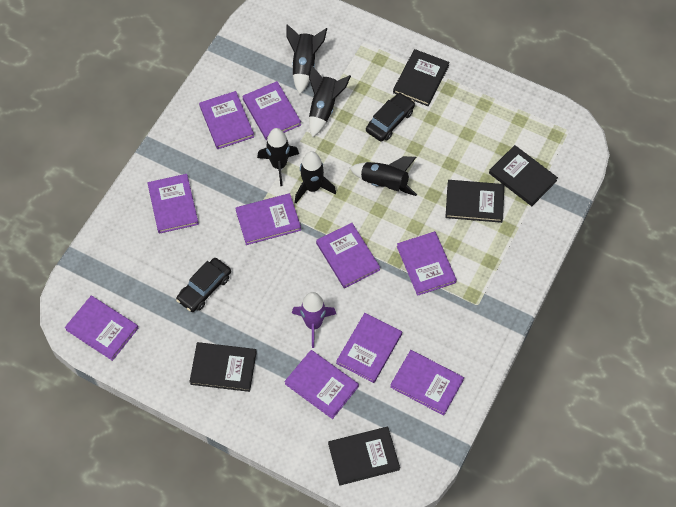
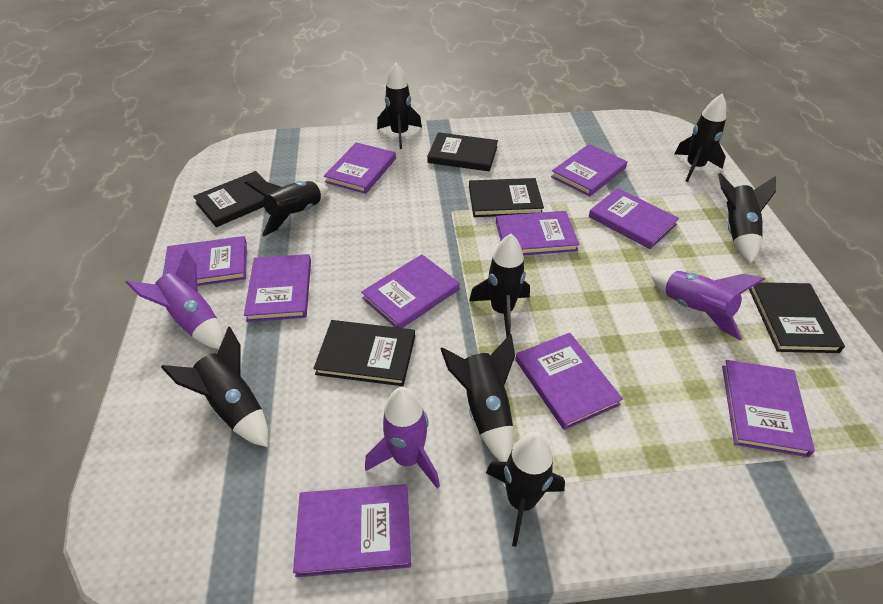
black car: [176,258,231,312] [366,93,415,142] = 2 -> none = 0
black rocket: [257,128,299,186] [286,24,327,94] [295,151,336,203] [309,65,351,138] [350,156,417,196] = 5 -> [161,327,269,447] [245,180,329,236] [377,63,422,149] [441,334,515,462] [469,234,530,338] [486,432,565,547] [675,93,727,182] [718,173,776,263] = 8
purple rocket: [292,292,336,348] = 1 -> [126,249,224,349] [365,387,440,489] [651,271,765,340] = 3

